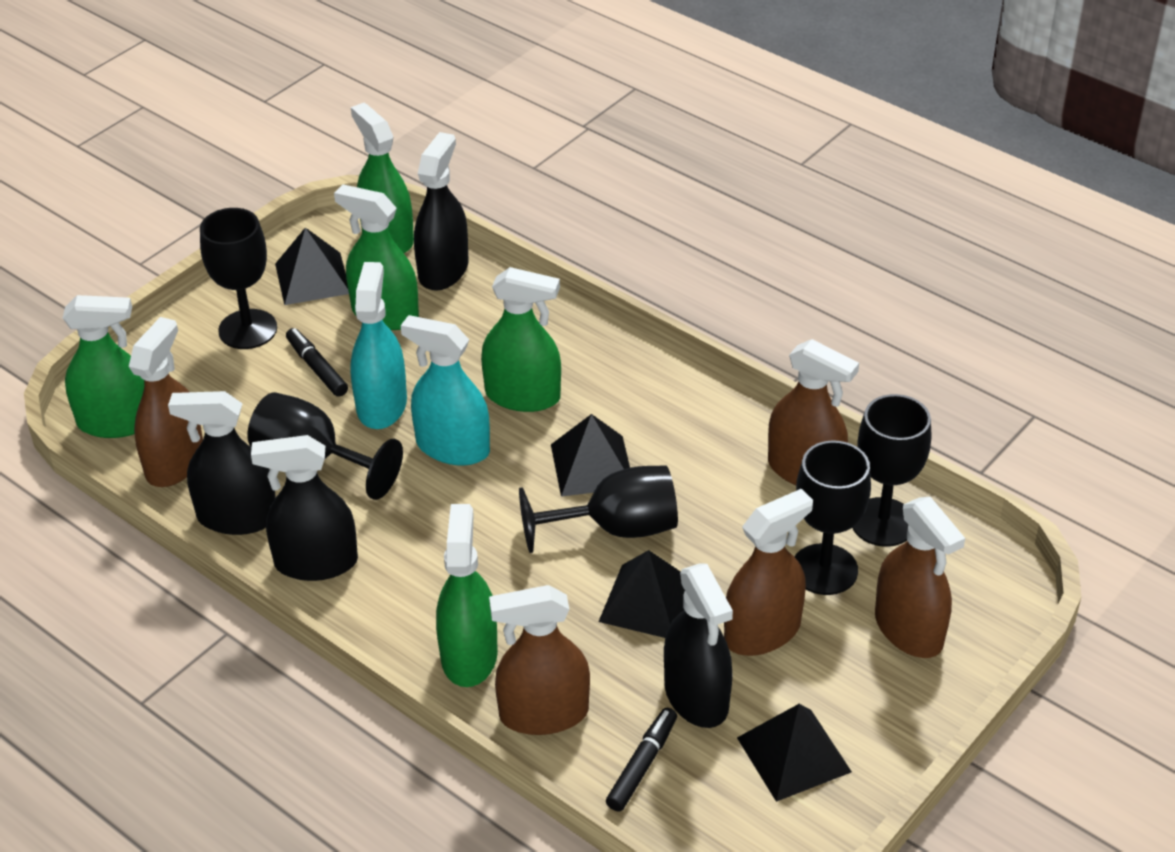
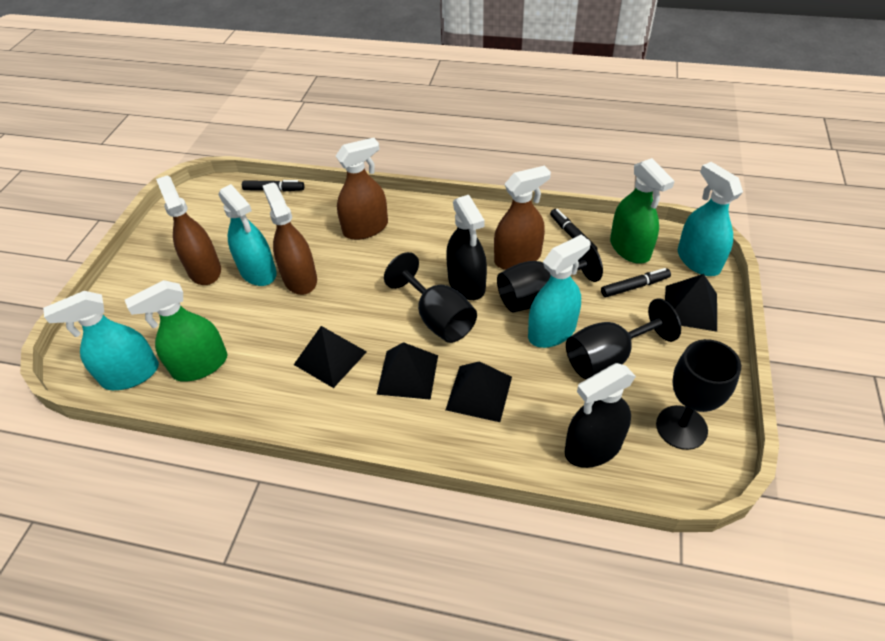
black goblet: [200,208,277,349] [247,392,403,500] [519,465,678,553] [795,440,871,595] [853,394,931,547] = 5 -> [384,252,477,343] [497,243,603,313] [566,298,681,379] [656,339,741,450] = 4
black marker: [286,328,348,397] [606,708,677,811] = 2 -> [242,180,304,192] [550,209,598,250] [601,268,671,297] = 3
black spray bottle: [168,391,276,535] [251,435,358,581] [414,132,469,291] [664,563,733,728] = 4 -> [446,195,487,300] [565,363,636,468] = 2
brown spray bottle: [129,317,203,487] [489,585,590,735] [724,489,813,656] [768,339,859,485] [875,497,965,658] = 5 -> [156,175,221,285] [263,182,317,295] [336,138,388,240] [494,166,551,270] = 4
green spray bottle: [63,295,144,438] [334,184,419,330] [351,103,414,253] [436,504,498,687] [481,267,561,412] = 5 -> [125,280,227,381] [610,158,674,263] = 2
turquoise spray bottle: [350,262,407,429] [401,315,490,466] = 2 -> [43,291,159,390] [218,184,277,286] [528,234,591,348] [678,162,743,276] = 4

